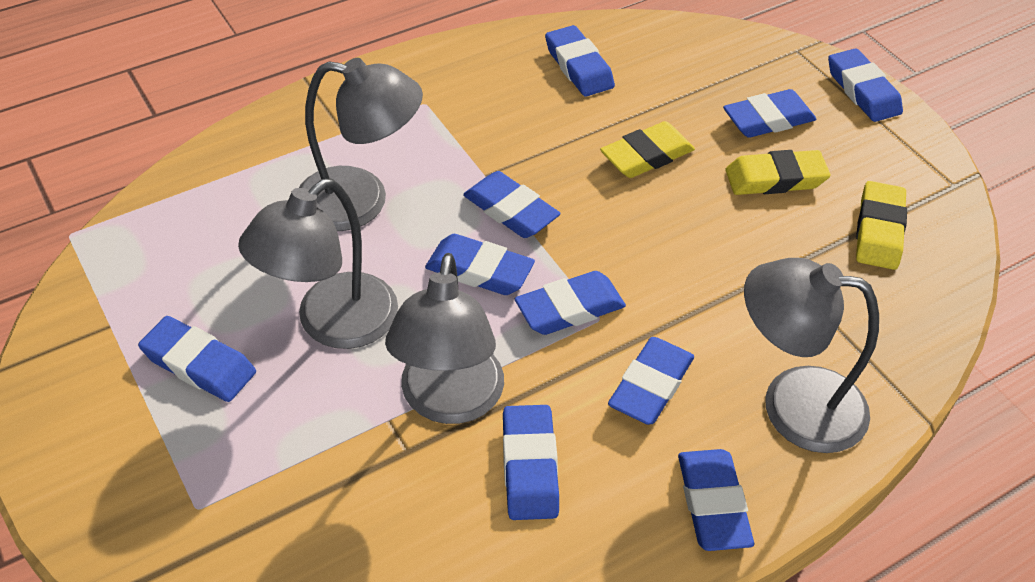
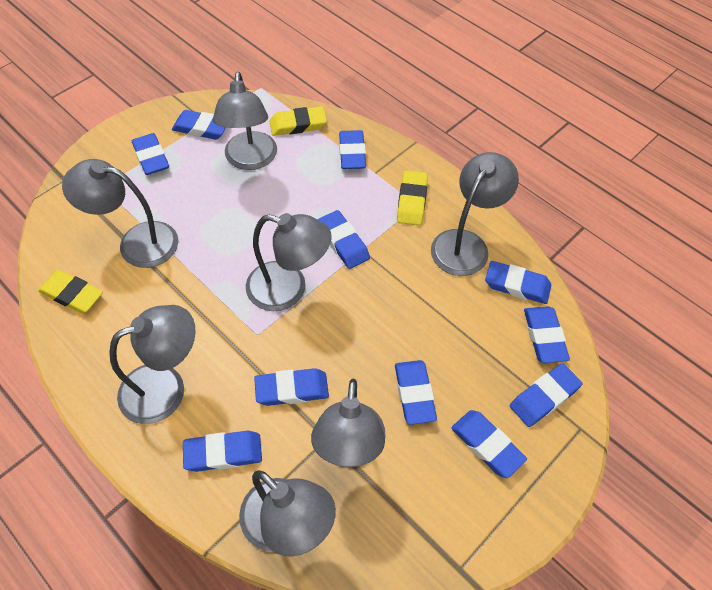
blue eraser: [138,316,256,402] [425,234,535,295] [463,171,560,238] [503,405,559,520] [515,271,626,335] [545,25,615,97] [608,337,694,425] [678,449,754,551] [723,89,816,138] [828,48,903,122] = 10 -> [132,133,169,175] [172,110,226,140] [183,431,262,472] [254,368,329,406] [318,210,370,269] [339,130,366,169] [395,360,437,425] [451,410,527,478] [485,261,551,304] [510,363,582,427] [524,306,570,363] = 11
grey lamp: [238,179,398,349] [299,58,423,231] [385,253,504,424] [744,258,879,453] = 4 -> [62,159,178,268] [109,305,196,424] [213,72,277,170] [239,470,336,556] [246,213,332,311] [311,378,386,467] [431,152,519,276] = 7

